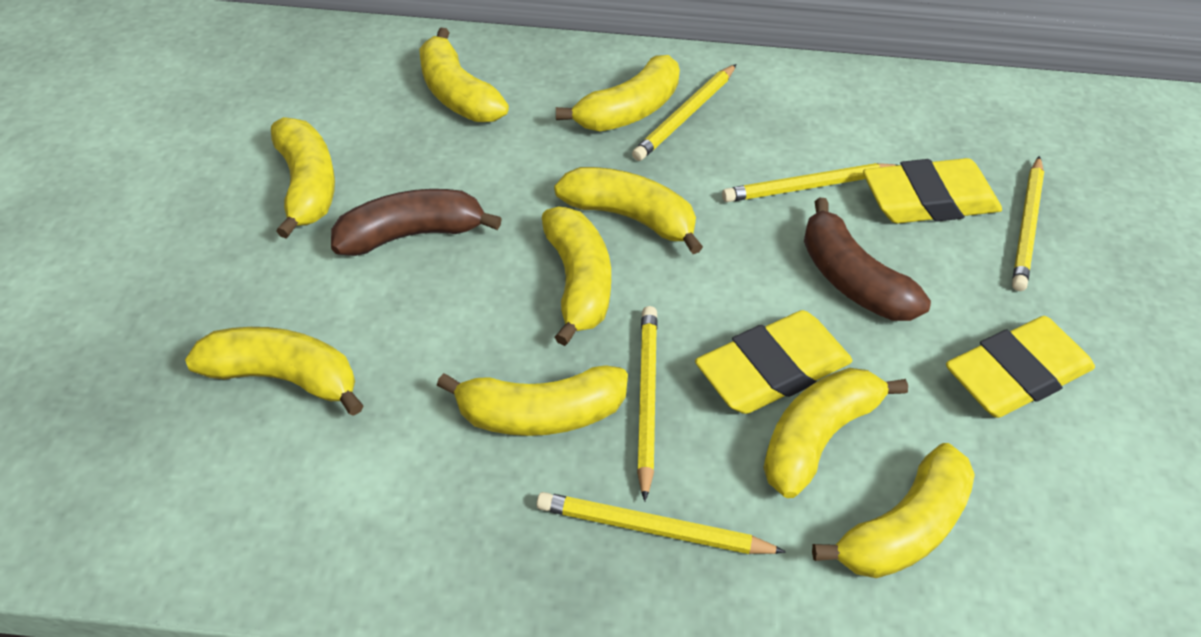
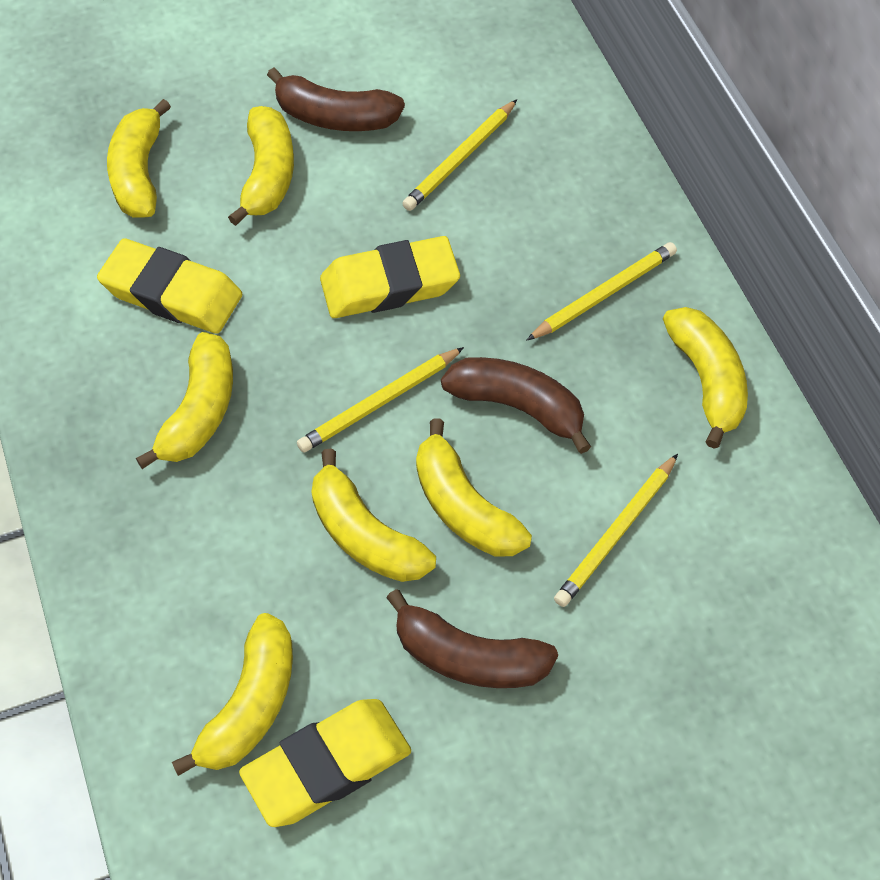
brown banana: [331,189,502,256] [804,198,931,321] = 2 -> [267,68,405,131] [386,589,558,688] [441,357,591,454] = 3
yellow banana: [185,327,364,416] [271,117,335,239] [419,28,509,122] [437,365,628,436] [542,207,611,346] [554,167,703,254] [556,55,680,131] [763,368,908,498] [812,443,975,578] = 9 -> [107,99,171,218] [136,332,233,469] [172,613,293,776] [228,106,294,226] [311,449,436,582] [416,418,532,557] [663,307,748,449] = 7
yellow pencil: [536,492,786,554] [632,64,737,161] [637,306,658,502] [722,163,897,202] [1012,156,1044,291] = 5 -> [297,347,464,453] [402,99,517,211] [526,242,677,341] [554,454,678,607] = 4

